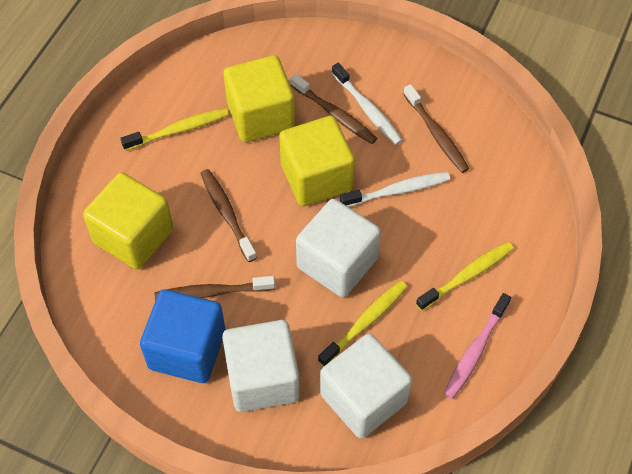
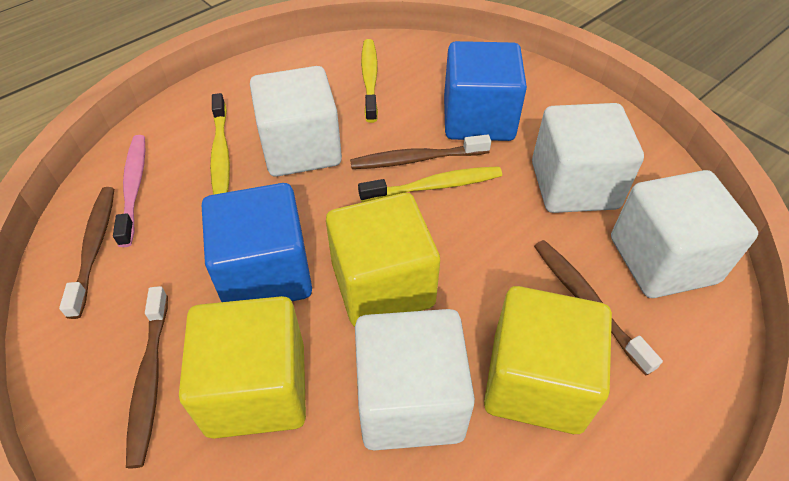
blue cube: [140,289,225,383] = 1 -> [202,183,312,302] [444,41,527,141] = 2
white cube: [222,320,300,412] [296,199,381,298] [320,333,412,439] = 3 -> [250,66,342,177] [355,309,475,451] [532,103,644,213] [611,170,758,298] = 4
white toothbrush: [332,63,403,145] [340,172,450,207] = 2 -> none = 0

